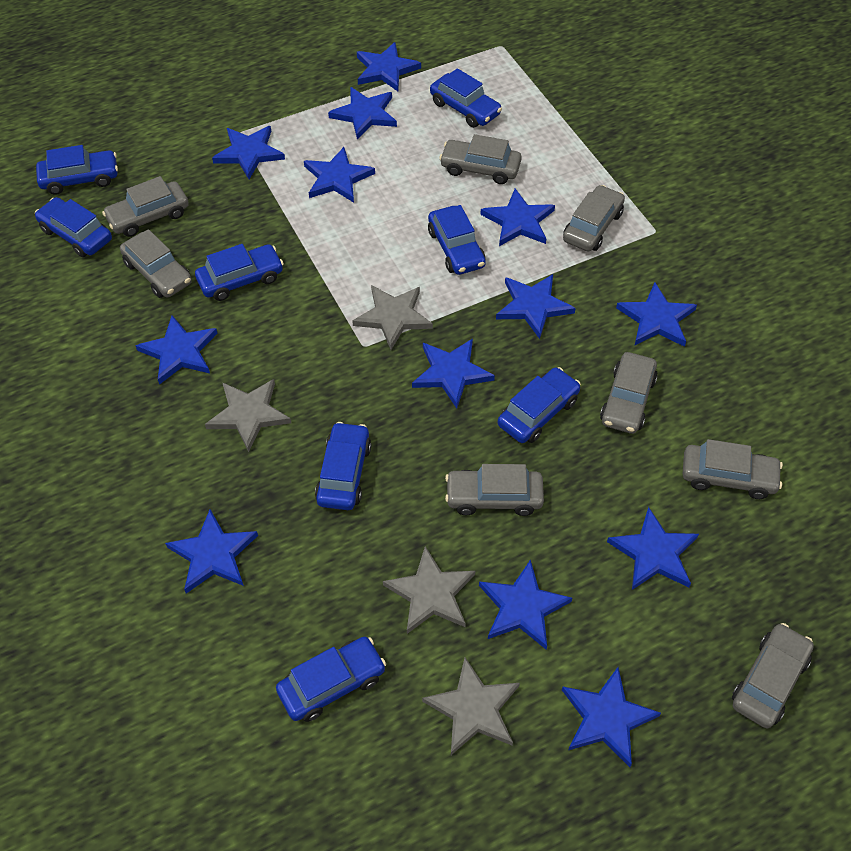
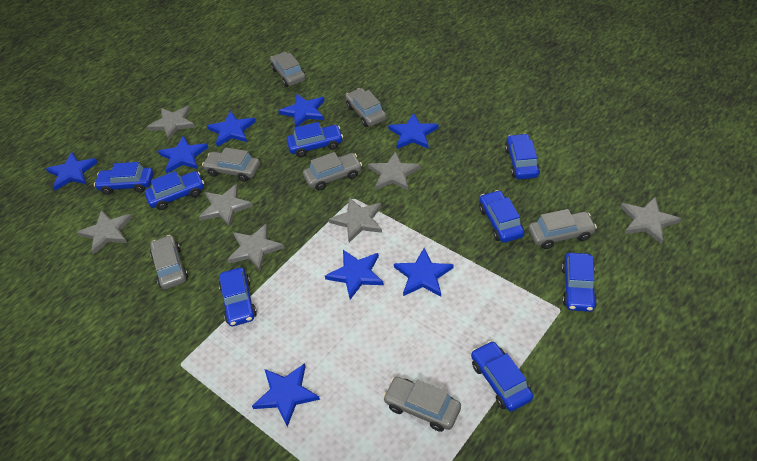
blue star: [135,315,218,385] [165,509,258,593] [212,126,285,179] [304,147,375,203] [328,87,397,139] [357,42,421,91] [412,338,495,408] [479,559,572,649] [480,188,555,246] [496,274,576,339] [562,667,661,767] [607,507,699,590] [616,283,697,347] = 13 -> [46,152,98,191] [158,136,209,173] [207,111,256,147] [252,363,320,427] [278,94,325,127] [325,250,384,300] [388,113,439,149] [394,248,454,297] = 8
grey car: [102,176,189,237] [120,229,192,298] [439,134,522,184] [445,464,544,516] [563,185,625,251] [600,352,658,434] [683,439,783,499] [732,623,814,728] = 8 -> [150,235,188,289] [202,147,260,182] [270,52,306,87] [303,152,362,191] [345,88,387,127] [383,377,461,432] [528,209,597,249] = 7
grey star: [205,379,291,452] [352,285,433,350] [383,546,475,634] [422,657,520,755] = 4 -> [77,210,133,255] [147,106,195,140] [199,184,253,227] [227,223,284,271] [329,198,382,243] [368,151,421,190] [621,197,681,244] = 7

